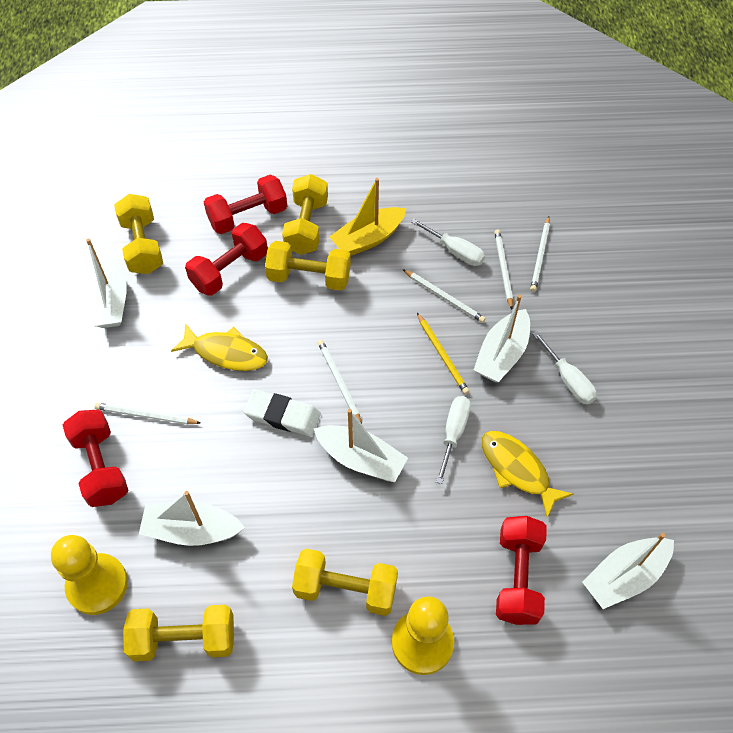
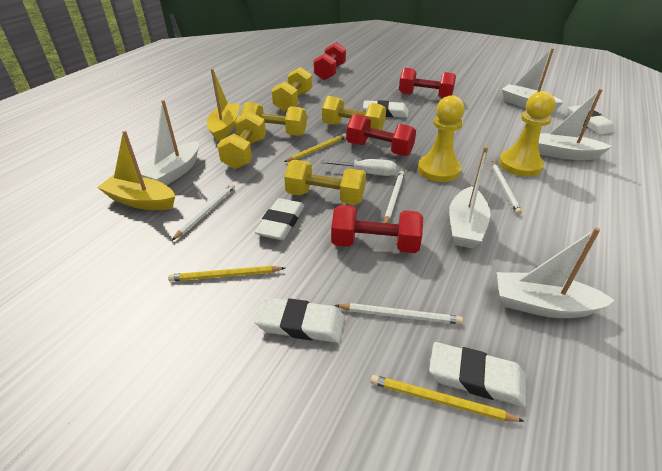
white eraser: [243,389,321,437] = 1 -> [255,198,304,240] [255,297,345,343] [363,100,409,118] [429,342,527,407] [568,105,615,135] = 5
white pencil: [95,403,200,425] [318,340,362,424] [402,269,486,323] [494,229,513,310] [530,216,550,292] = 5 -> [172,184,235,240] [335,303,463,324] [384,171,405,223] [492,162,522,215] = 4
white screwdriver: [411,219,485,266] [436,396,471,484] [532,331,597,404] = 3 -> [321,159,396,176] = 1
yellow boat: [330,178,406,256] = 1 -> [97,131,175,210] [207,69,240,142] = 2
yellow fish: [171,323,268,371] [481,431,573,518] = 2 -> none = 0
yellow pencil: [417,313,470,394] = 1 -> [168,266,285,281] [284,134,346,162] [370,375,525,422] = 3

